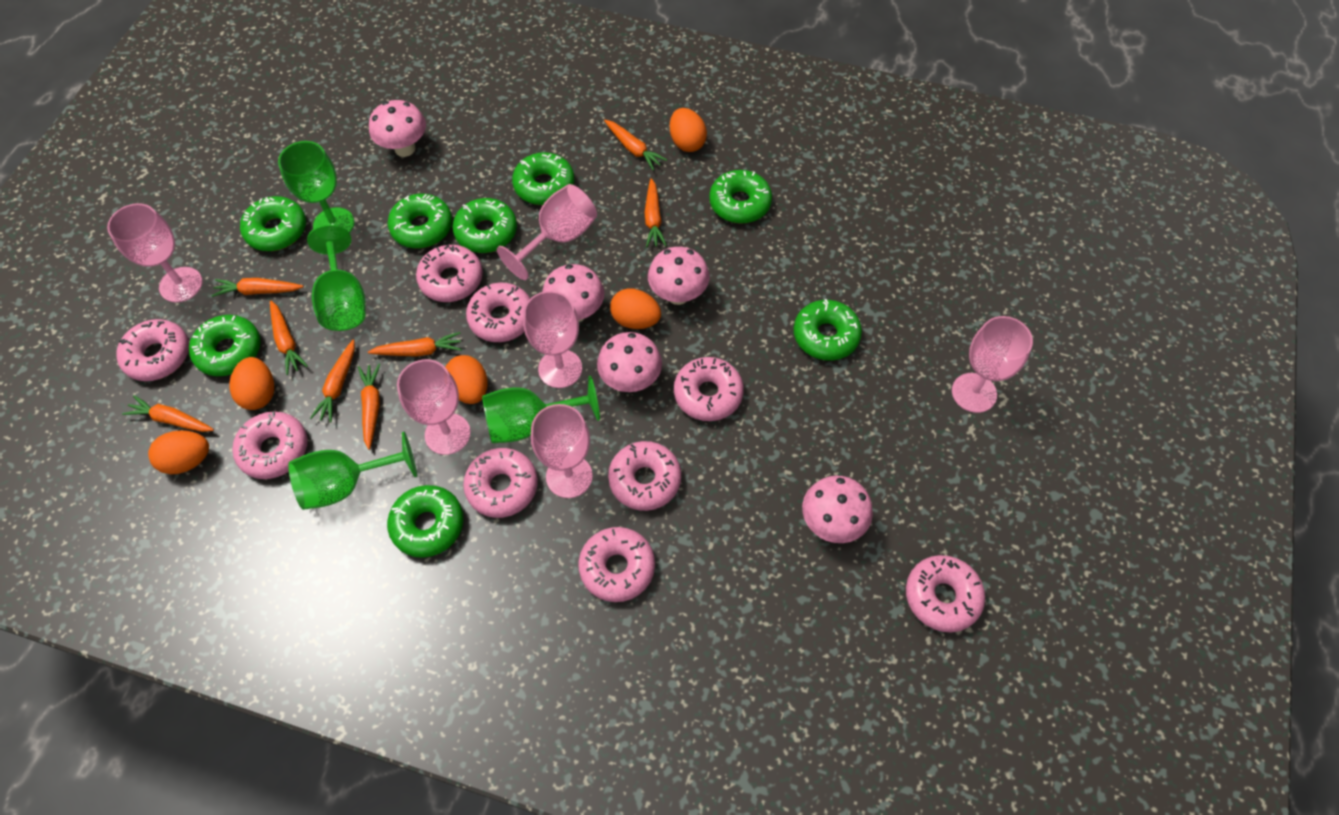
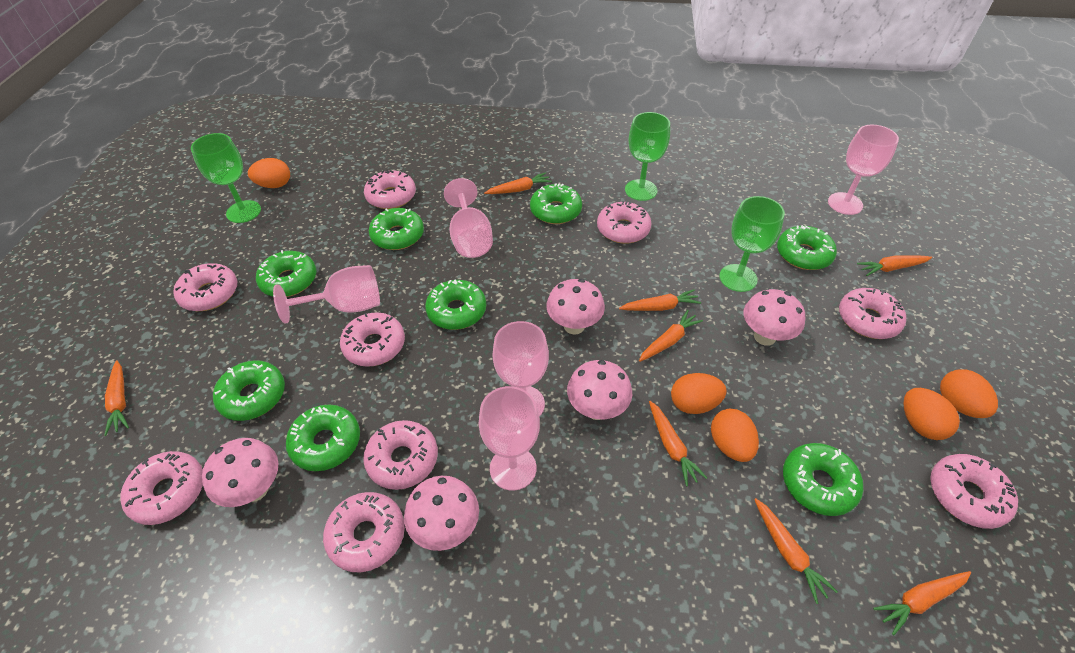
green goblet: [278,141,354,233] [288,432,417,510] [307,224,366,331] [482,376,600,443] = 4 -> [191,133,261,223] [625,112,670,201] [719,196,785,292] = 3
pink goblet: [107,203,203,303] [397,359,471,455] [497,184,597,280] [523,291,582,388] [531,404,593,498] [952,316,1033,413] = 6 -> [273,265,380,323] [444,178,493,258] [479,386,540,491] [493,321,549,417] [828,125,899,215] = 5

